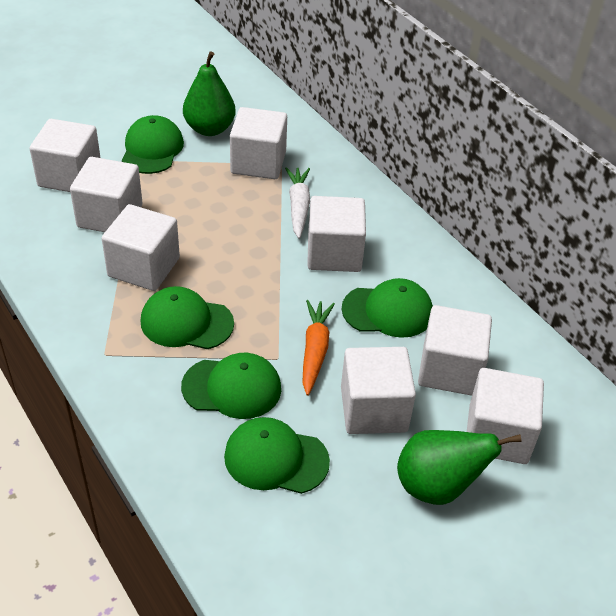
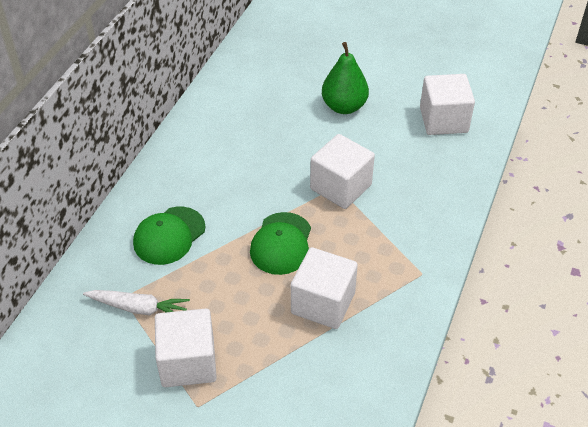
green cap: [122,115,184,174] [141,286,234,349] [181,353,281,419] [224,417,330,494] [341,278,433,338] = 5 -> [133,207,205,265] [250,212,311,275] = 2
green pear: [183,51,236,136] [397,430,522,505] = 2 -> [322,42,369,114] = 1
orange carrot: [302,300,335,396] = 1 -> none = 0
white cube: [30,119,100,192] [70,157,142,232] [102,204,180,291] [230,107,287,179] [307,196,366,272] [341,347,416,434] [418,305,492,396] [467,368,544,464] = 8 -> [155,309,217,387] [291,247,358,329] [310,134,375,209] [420,74,475,135] = 4

